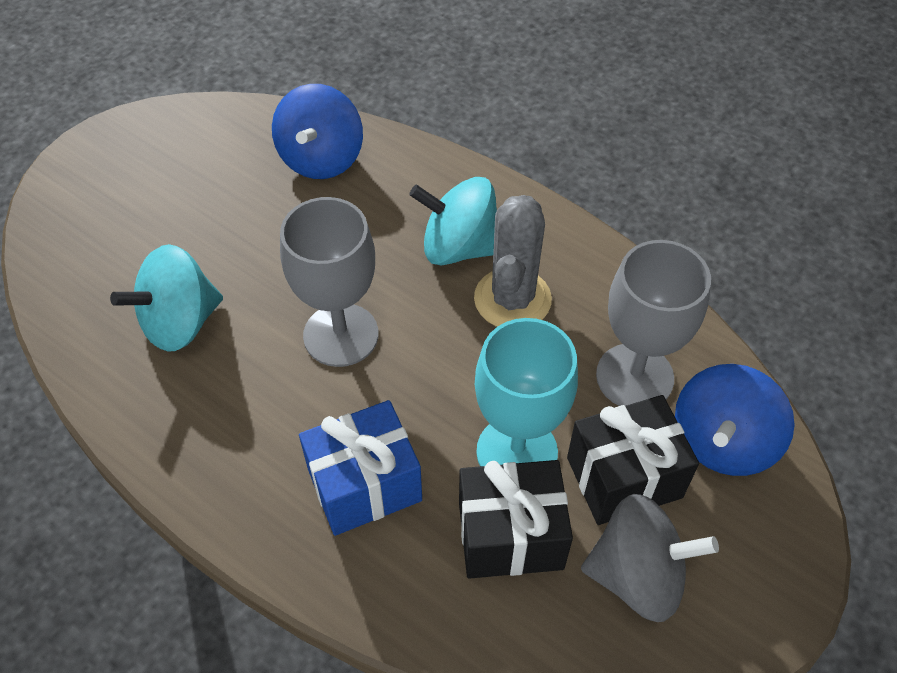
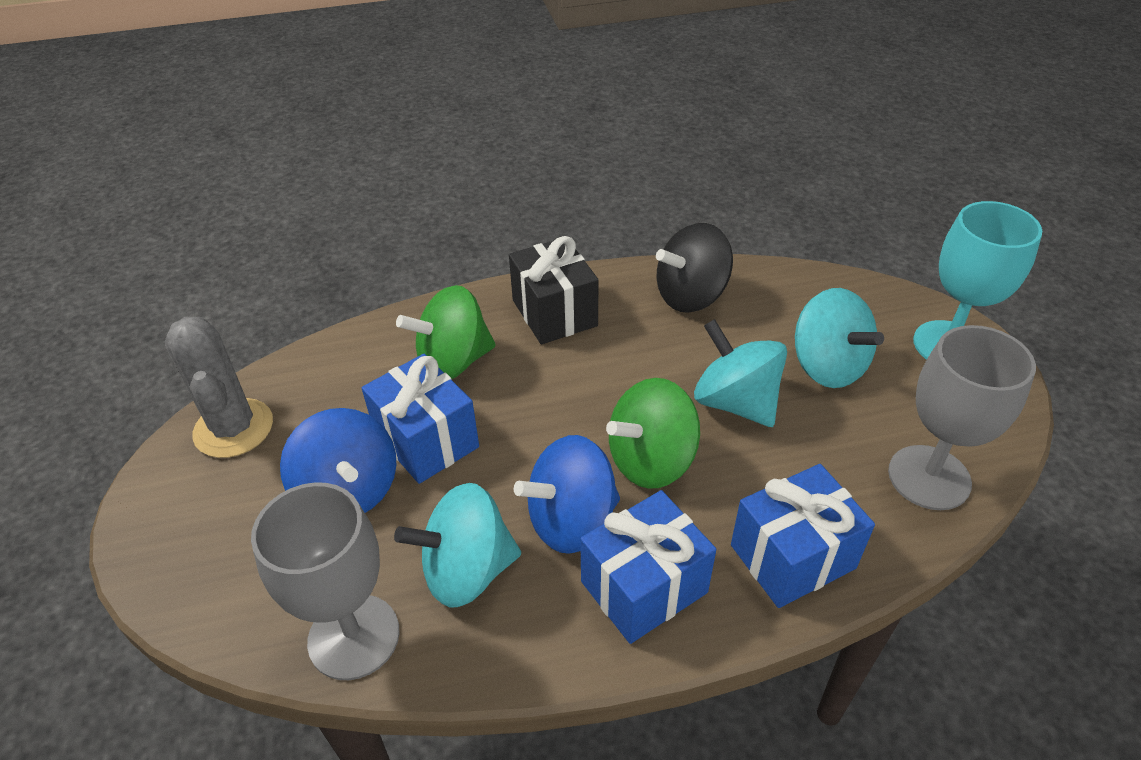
black gift: [459,460,573,579] [567,395,699,525] = 2 -> [509,236,599,344] = 1
black spinning top: none = 0 -> [656,223,733,313] = 1
blue gift: [299,400,422,536] = 1 -> [362,354,479,484] [580,490,716,644] [731,464,875,608] = 3
green spinning top: none = 0 -> [396,285,496,379] [606,378,700,489] = 2
grey spinning top: [581,494,719,622] = 1 -> none = 0
turquoise spinning top: [110,244,223,352] [409,177,497,266] = 2 -> [394,483,521,607] [694,319,787,427] [795,288,884,388] = 3

